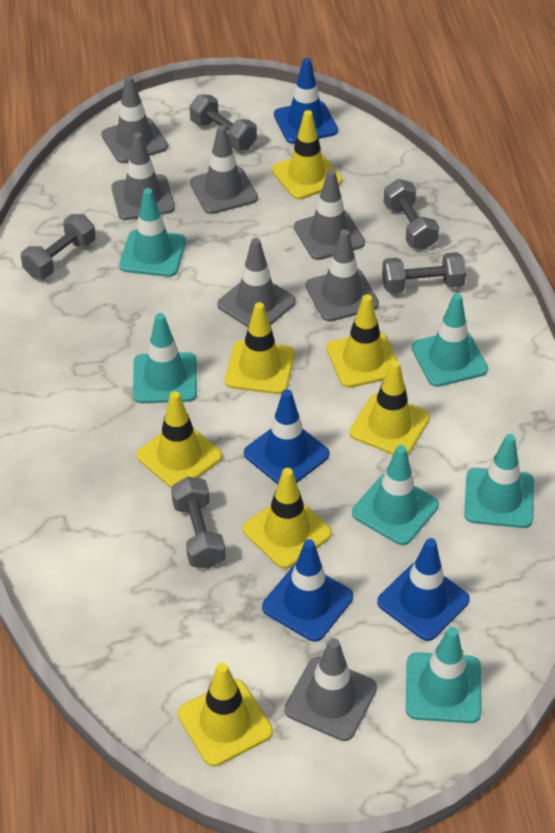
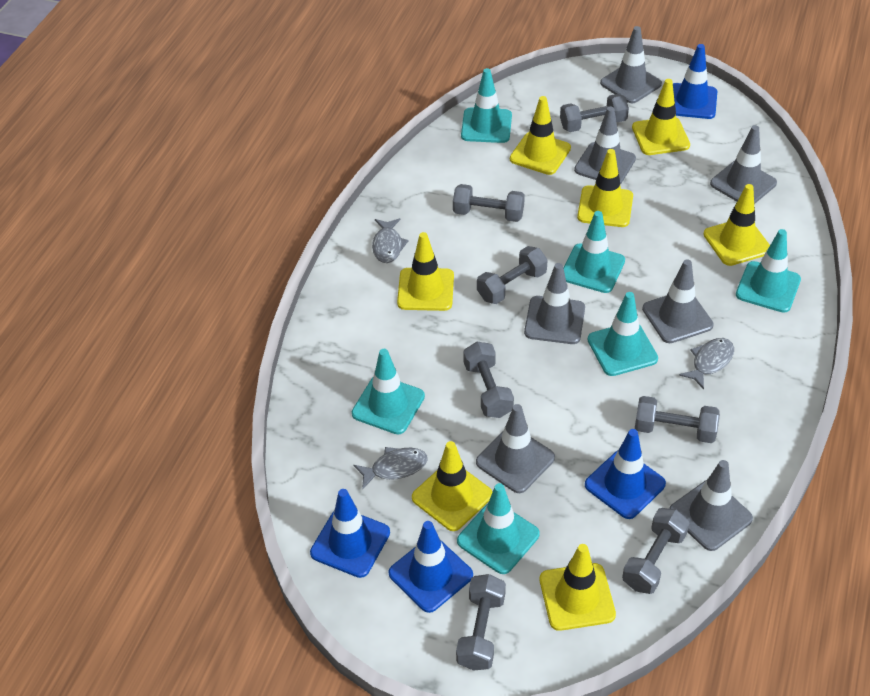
grey dumbbell: [21,214,96,279] [171,477,226,569] [189,94,257,150] [382,252,466,293] [384,179,439,250] = 5 -> [453,184,525,222] [456,574,506,671] [463,342,514,418] [477,246,548,304] [560,94,629,132] [622,508,690,594] [635,396,720,443] = 7
grey fish: none = 0 -> [354,447,428,489] [372,218,409,263] [679,338,734,390] = 3

